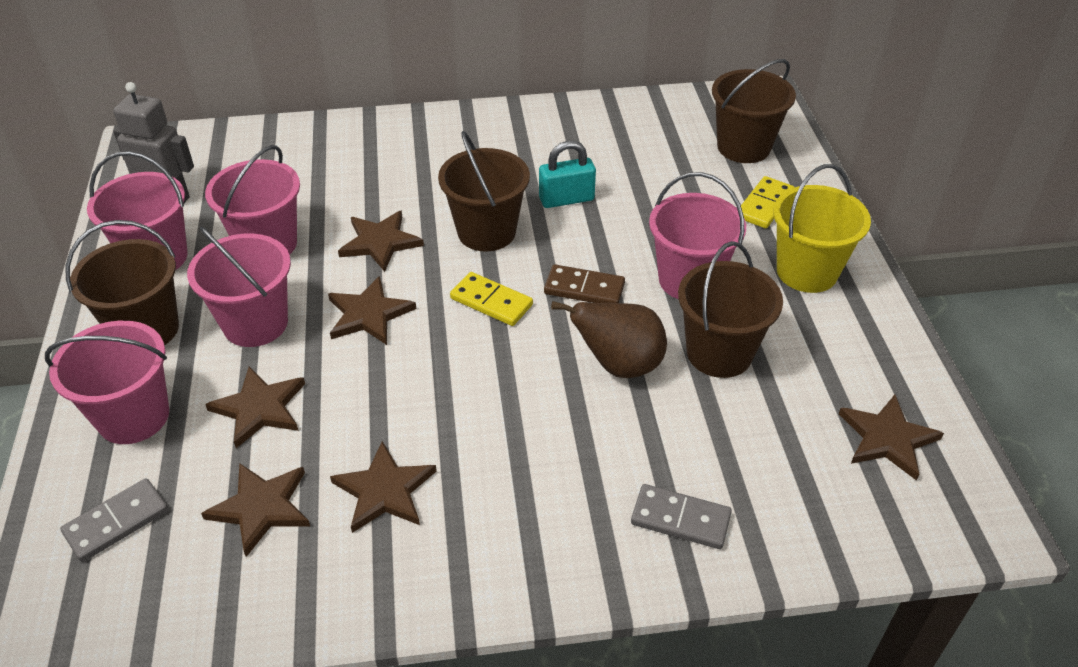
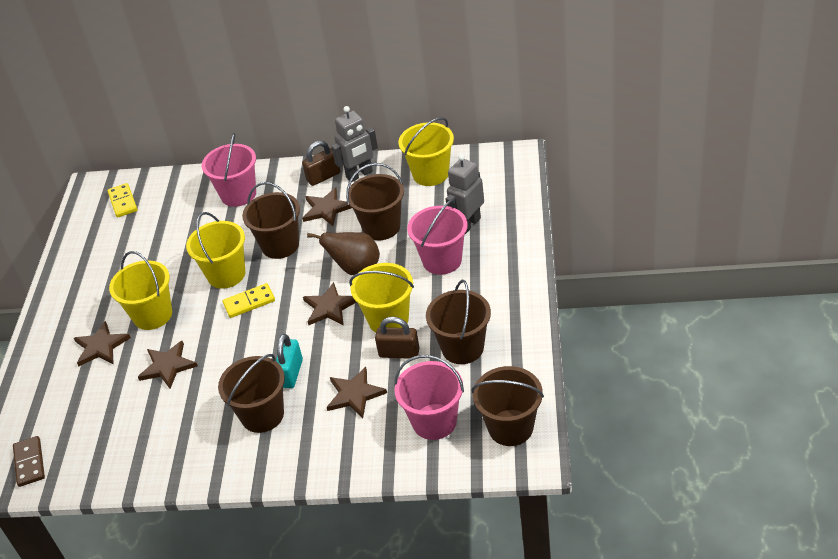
brown bucket: [66,220,179,345] [438,131,530,251] [678,241,783,378] [712,59,796,163] = 4 -> [218,354,285,433] [242,182,300,259] [346,163,404,240] [426,280,491,364] [472,366,544,446] = 5
brown padlock: none = 0 -> [302,141,340,186] [375,317,420,359] = 2
brown star: [201,463,310,557] [205,367,305,448] [328,276,416,345] [330,441,437,533] [338,211,424,272] [839,395,944,481] = 6 -> [74,321,131,366] [138,341,198,389] [302,188,352,226] [303,282,356,326] [327,367,387,418] = 5
grey domino: [60,478,168,562] [631,484,732,549] = 2 -> none = 0
grey robot: [113,82,194,204] = 1 -> [331,106,378,182] [446,154,484,234] = 2
pink bucket: [45,321,169,444] [87,151,188,270] [187,227,291,347] [205,145,300,255] [649,172,746,299] = 5 -> [202,133,256,207] [394,355,464,440] [407,199,468,275] = 3
yellow bucket: [773,164,871,293] = 1 -> [109,251,172,330] [186,212,245,289] [349,263,414,332] [398,117,454,186] = 4

